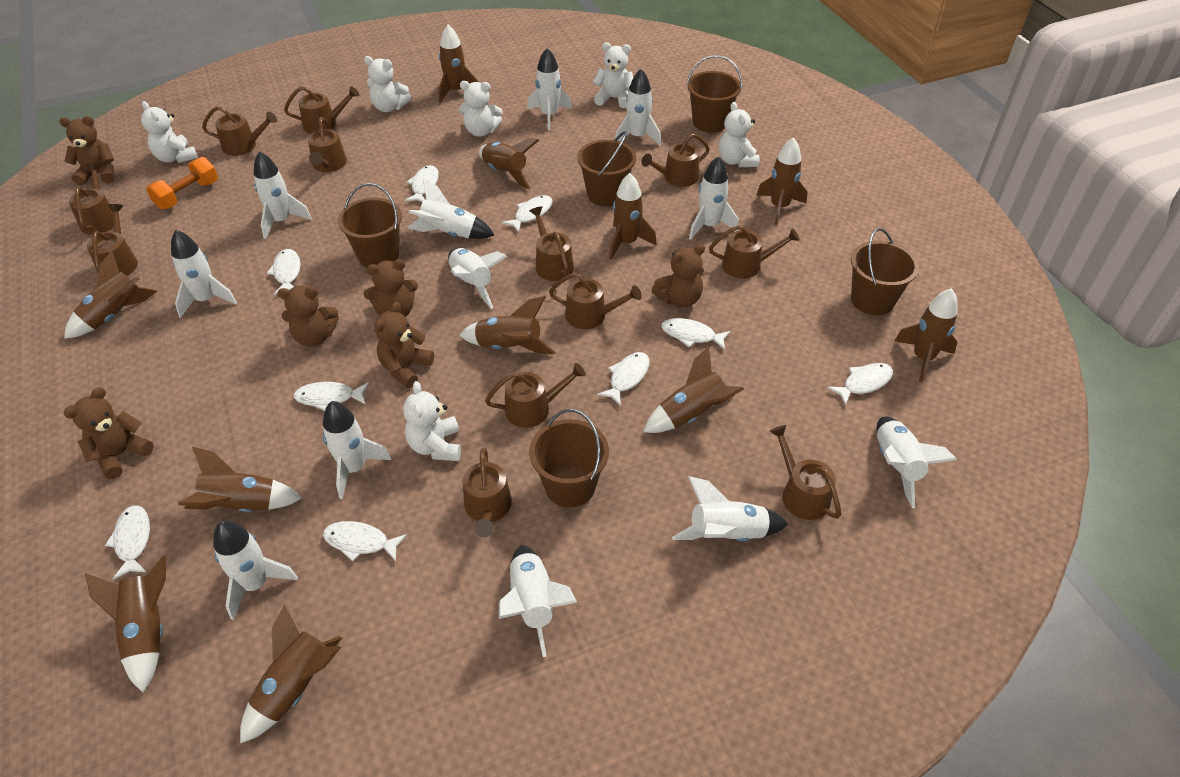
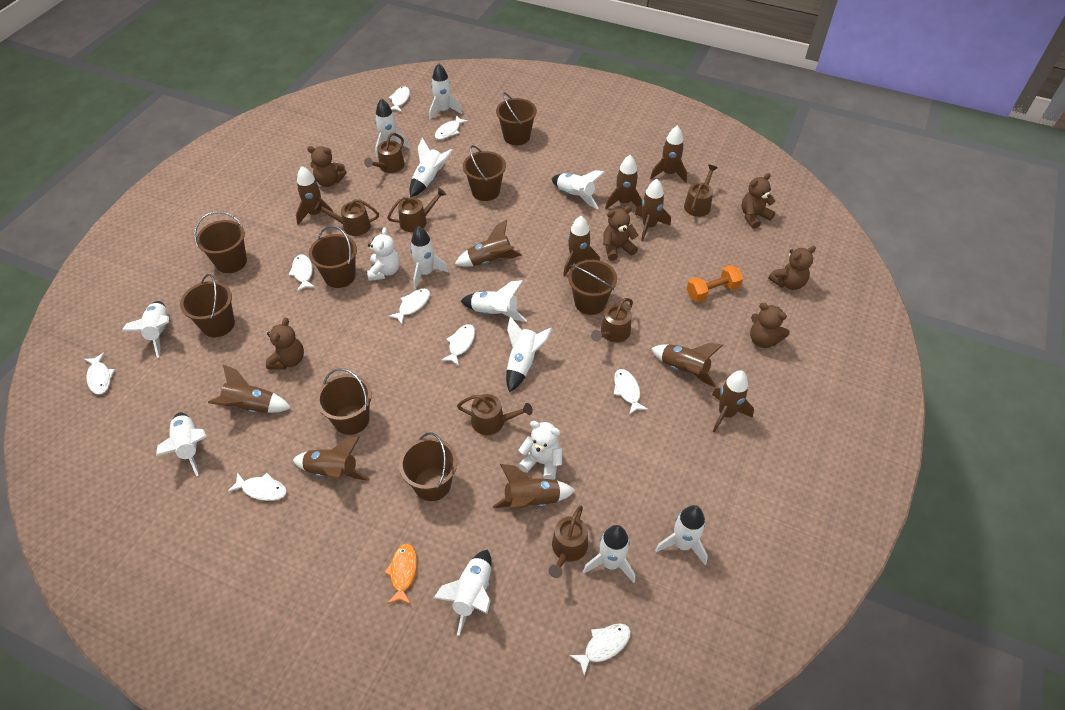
brown bucket: [338,183,402,267] [529,409,609,508] [578,131,636,206] [687,55,742,132] [851,228,919,315] = 5 -> [180,274,235,337] [194,211,247,273] [309,226,357,288] [316,368,372,435] [399,432,457,501] [463,145,506,201] [496,92,537,145] [568,260,617,315] = 8
brown watering can: [69,163,113,235] [87,204,138,276] [202,106,277,156] [284,86,359,134] [308,117,347,172] [463,448,512,537] [485,363,586,428] [529,206,574,281] [549,273,642,329] [641,133,710,187] [709,225,800,279] [770,425,841,520] = 12 -> [314,199,379,236] [364,133,405,173] [387,188,446,232] [457,394,533,435] [549,505,588,578] [591,298,633,343] [684,165,717,217] = 7
orange fish: none = 0 -> [384,543,417,604] = 1
white teddy bear: [141,101,198,163] [364,56,412,112] [403,381,461,461] [459,81,502,137] [593,42,633,108] [719,102,760,167] = 6 -> [367,227,400,281] [518,421,562,480] = 2

